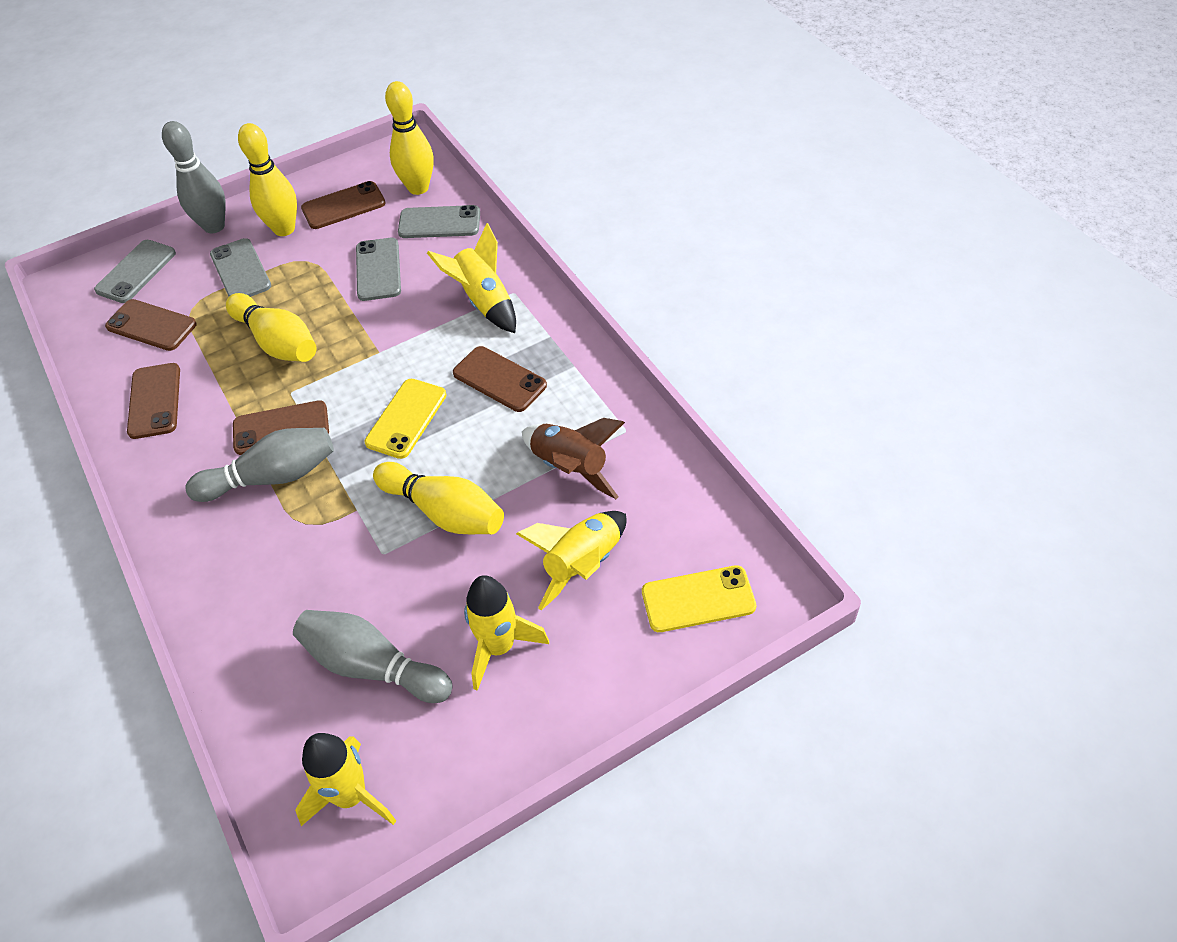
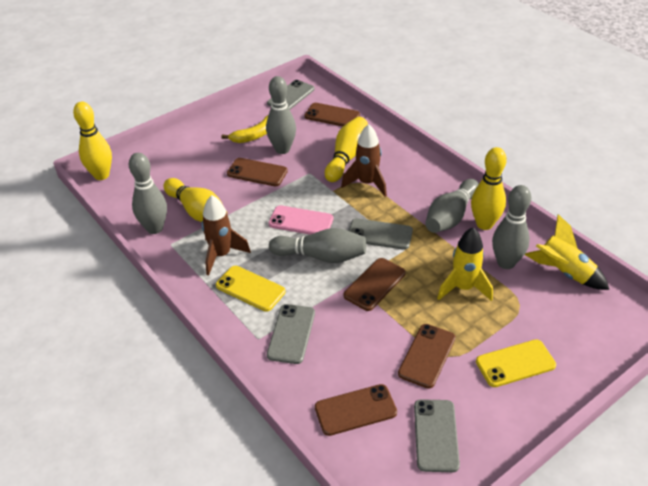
brown rocket: [522,418,625,499] = 1 -> [201,195,251,275] [341,124,387,197] = 2
grey bowling pin: [162,121,226,233] [185,428,334,502] [293,610,453,703] = 3 -> [129,153,167,234] [266,76,296,154] [269,228,366,263] [425,179,479,233] [492,185,531,269] = 5
pink phone: none = 0 -> [269,205,333,235] = 1
yellow banana: none = 0 -> [221,115,268,143] = 1
yellow rocket: [295,733,396,826] [427,223,516,333] [464,575,549,691] [516,511,627,611] = 4 -> [437,227,493,301] [525,214,609,290] = 2

